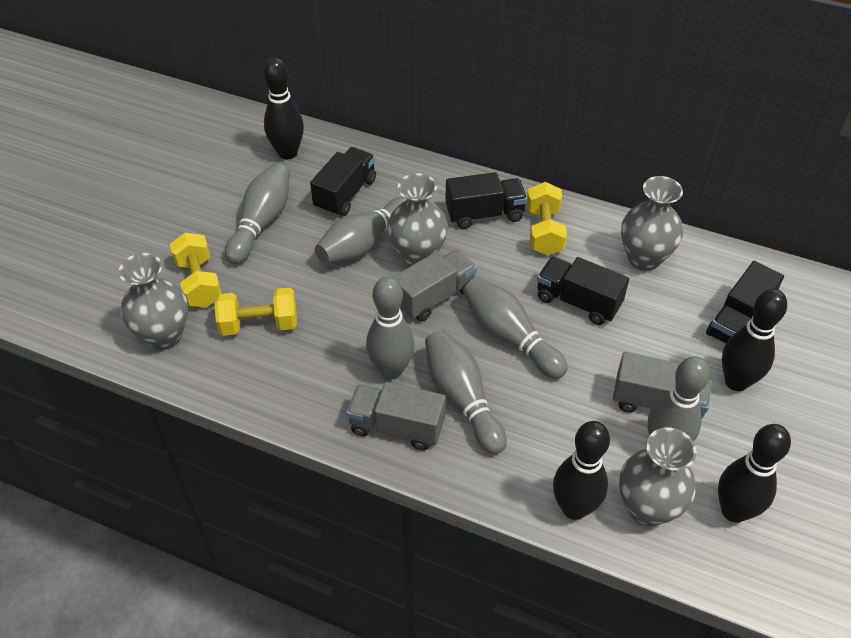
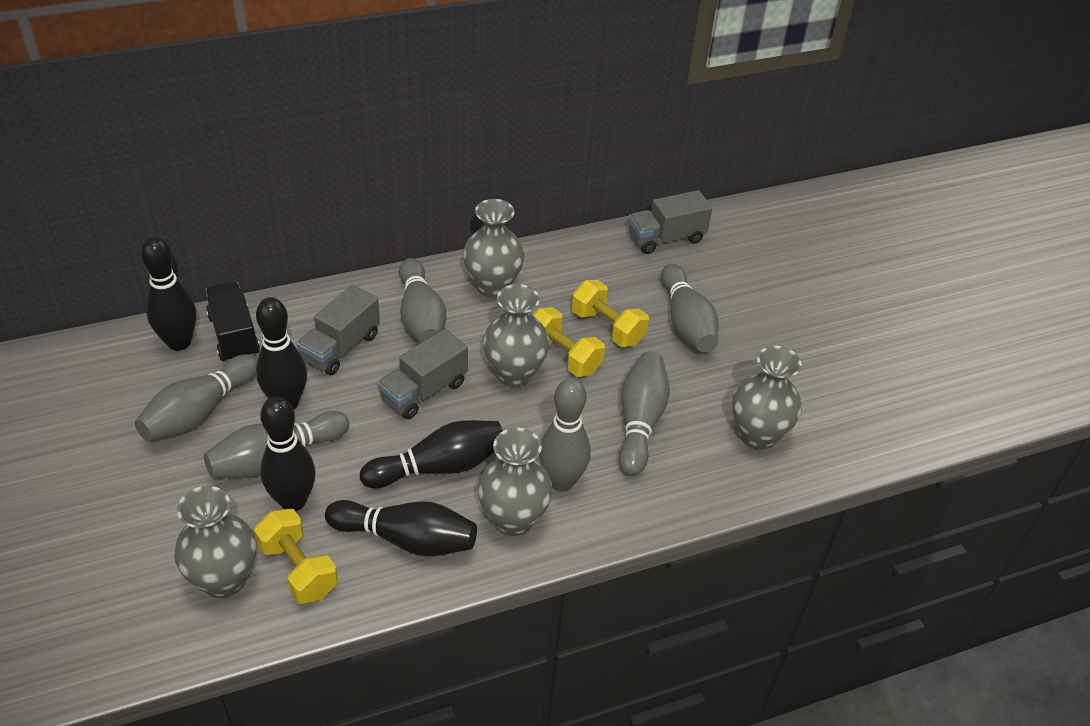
black bowling pin: [264,57,304,159] [553,421,610,520] [718,424,791,523] [722,289,787,391] = 4 -> [141,237,196,351] [256,297,307,410] [260,396,315,511] [325,500,477,556] [360,420,503,488] = 5
black truck: [310,147,376,216] [445,172,527,229] [537,256,629,325] [706,261,784,344] = 4 -> [205,282,260,361] = 1
grey vase: [119,253,188,350] [387,173,448,266] [619,427,696,527] [621,176,683,271] = 4 -> [174,486,256,598] [463,199,525,298] [478,428,553,536] [483,284,549,387] [732,346,802,450] = 5

